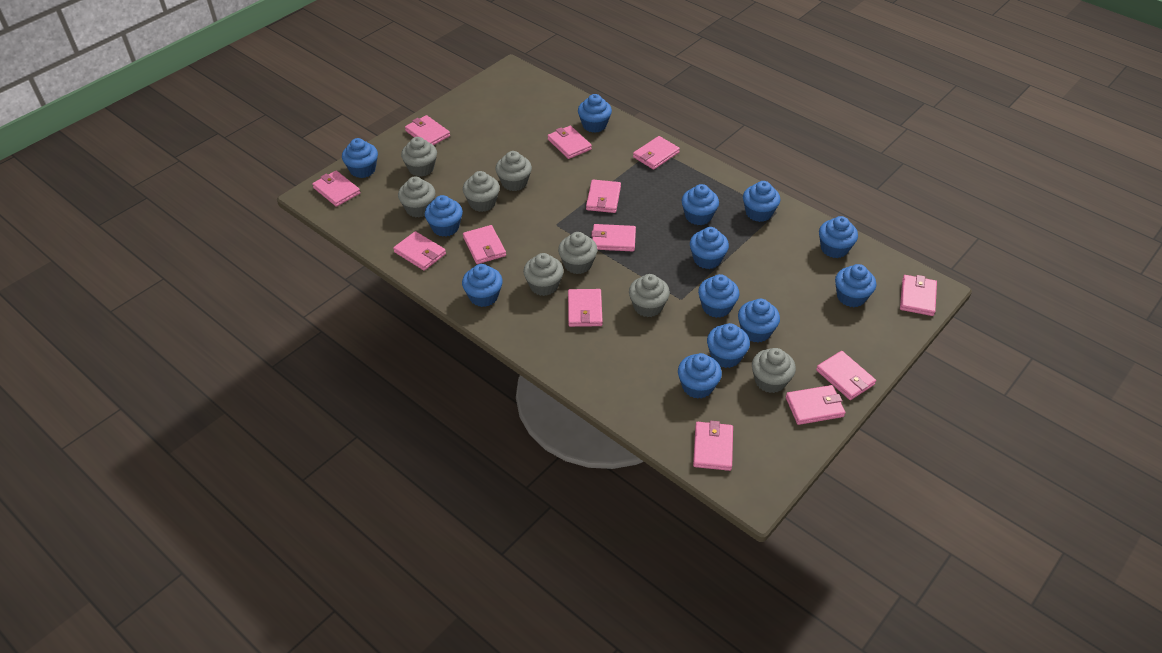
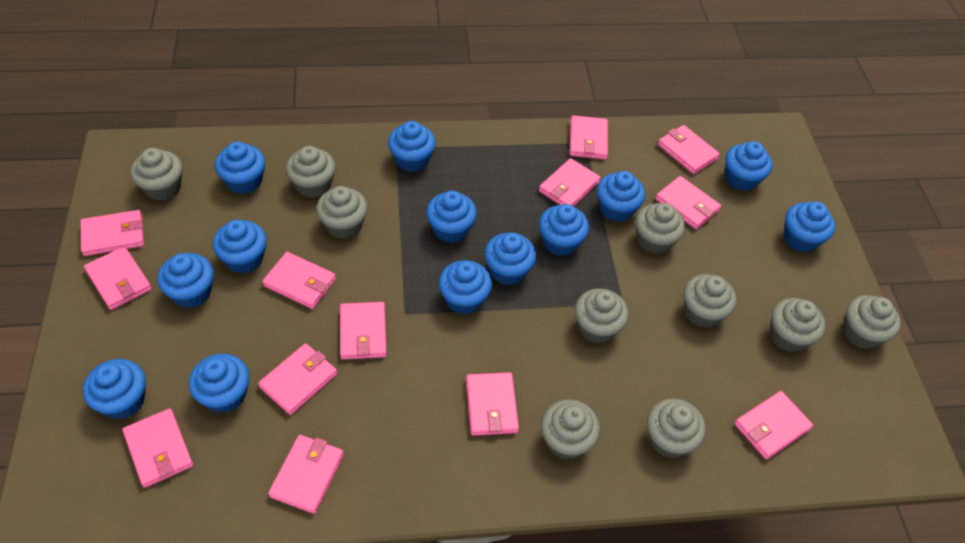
grey cupcake: [398,176,435,217] [401,137,437,177] [463,171,500,212] [495,151,532,191] [523,253,564,296] [558,232,598,274] [629,274,670,317] [752,348,796,393] = 8 -> [131,148,183,201] [286,146,336,198] [316,186,368,239] [541,400,600,460] [575,288,629,343] [635,203,685,254] [647,399,706,458] [684,274,737,328] [770,298,826,352] [843,295,901,349] = 10

